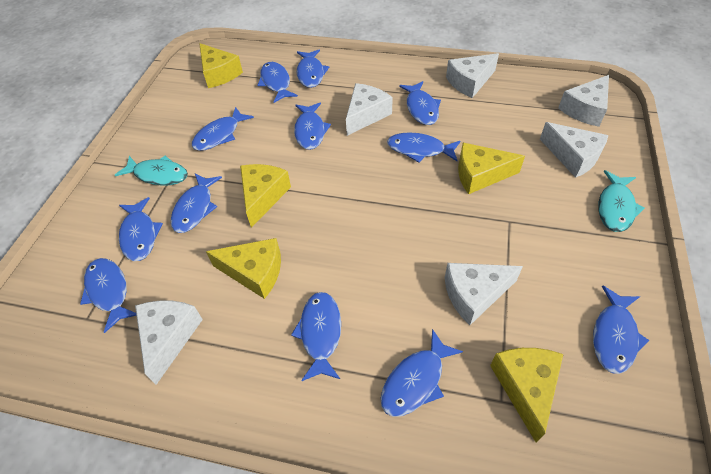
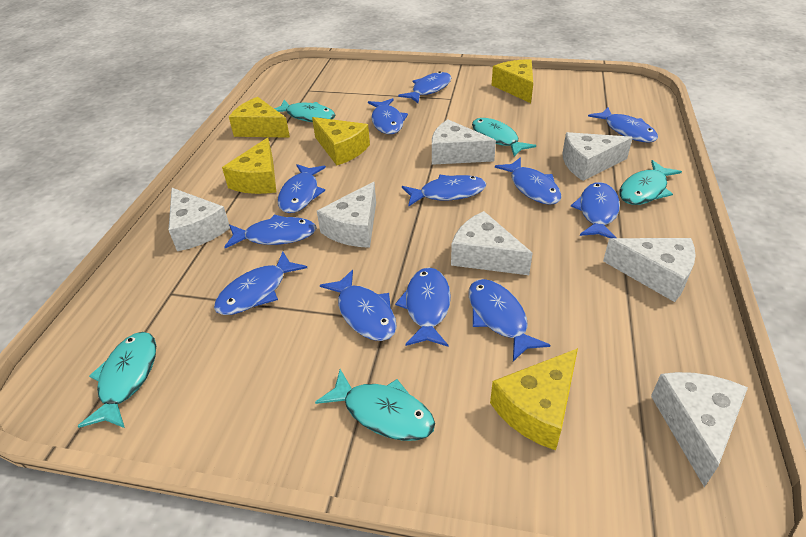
turquoise fish: [115,156,188,186] [598,170,645,232] = 2 -> [78,332,156,428] [274,100,335,122] [315,369,435,441] [472,118,536,157] [620,160,682,205] = 5
white cheese: [135,301,203,385] [346,83,393,136] [445,263,523,325] [446,53,499,98] [540,122,609,178] [558,75,609,127] = 6 -> [168,188,230,251] [317,182,376,248] [432,119,496,165] [451,211,533,275] [562,132,633,181] [603,238,696,302] [651,372,748,487] = 7

